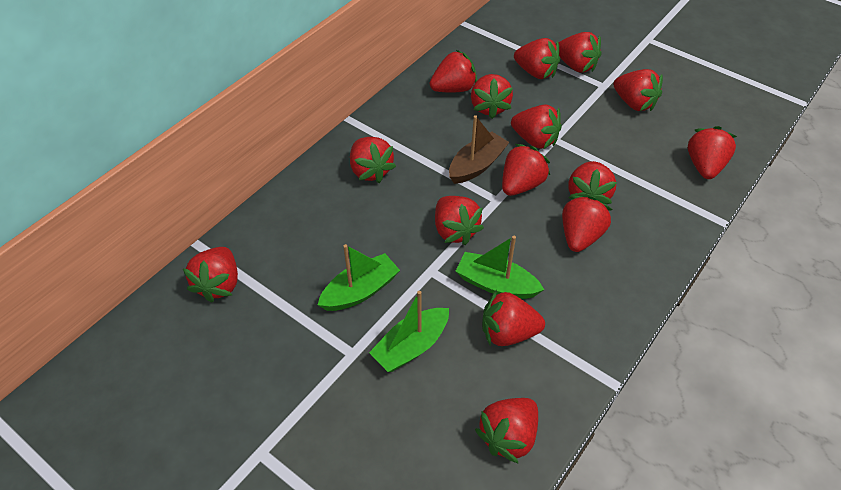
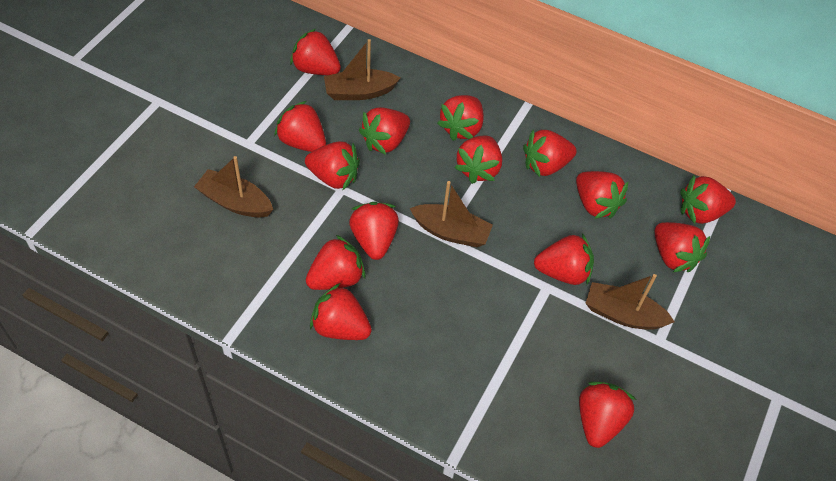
brown boat: [449,115,509,184] = 1 -> [194,156,273,218] [324,39,400,100] [410,181,493,247] [585,274,675,330] = 4
green boat: [318,244,400,311] [369,291,449,372] [456,236,544,299] = 3 -> none = 0

